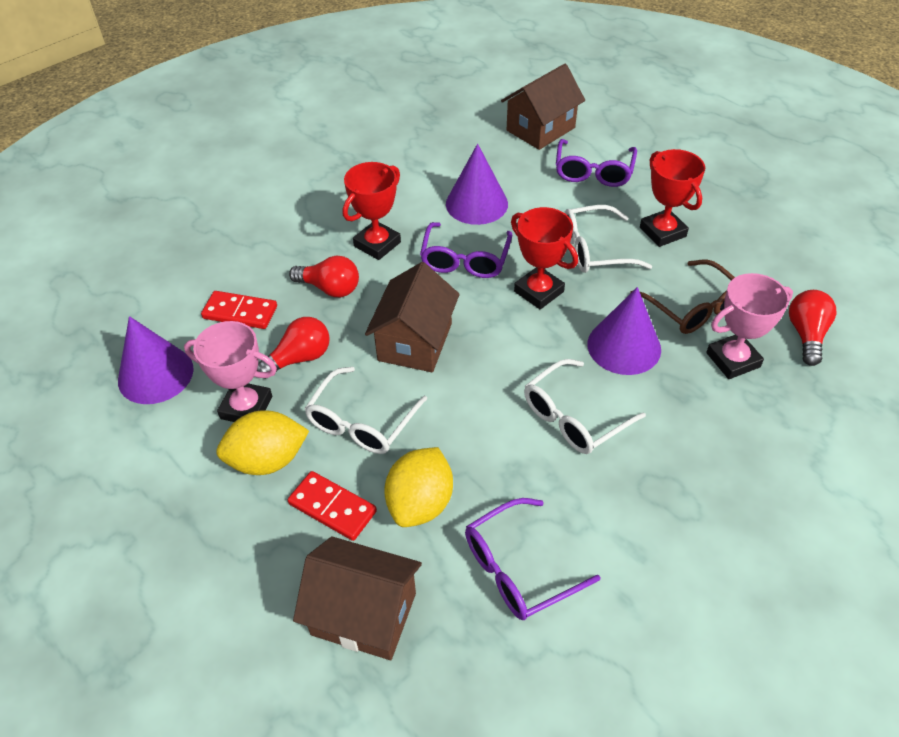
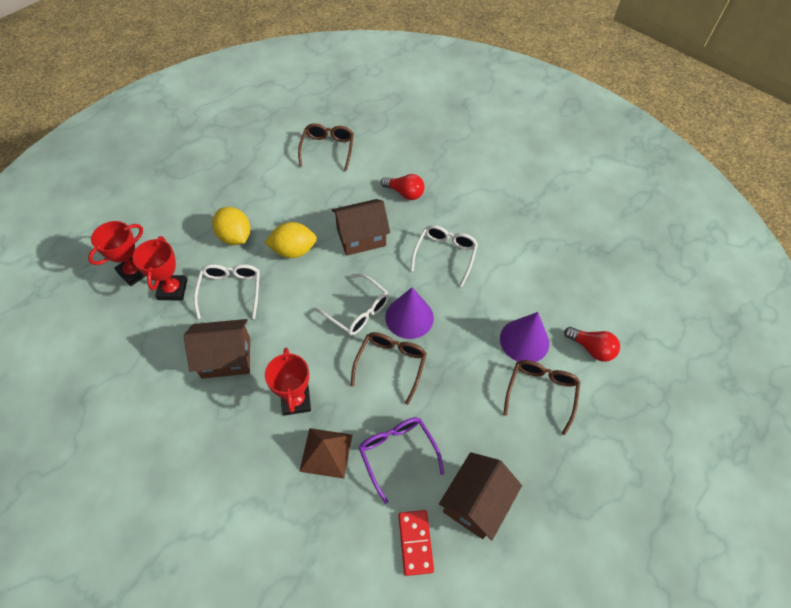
brown glasses: [630,260,735,334] = 1 -> [298,123,354,171] [350,332,427,405] [503,360,580,435] = 3
brown pyramid: none = 0 -> [299,428,352,479] = 1
pink trophy: [184,321,277,422] [706,273,793,379] = 2 -> none = 0
purple cone: [118,316,194,404] [446,144,508,225] [587,287,661,375] = 3 -> [385,287,434,339] [500,312,549,362] = 2
purple glasses: [420,222,513,278] [465,498,600,620] [556,139,637,187] = 3 -> [359,417,445,504] = 1
red domino: [201,291,277,329] [288,471,377,541] = 2 -> [398,510,434,576] = 1
red light bulb: [257,317,330,379] [289,256,359,297] [789,290,836,366] = 3 -> [381,174,425,200] [564,327,620,362] = 2

